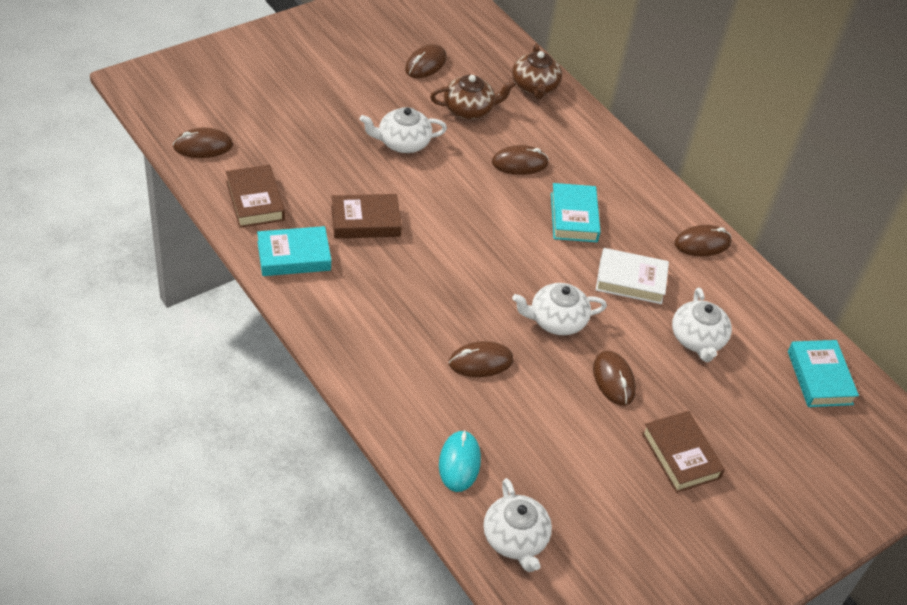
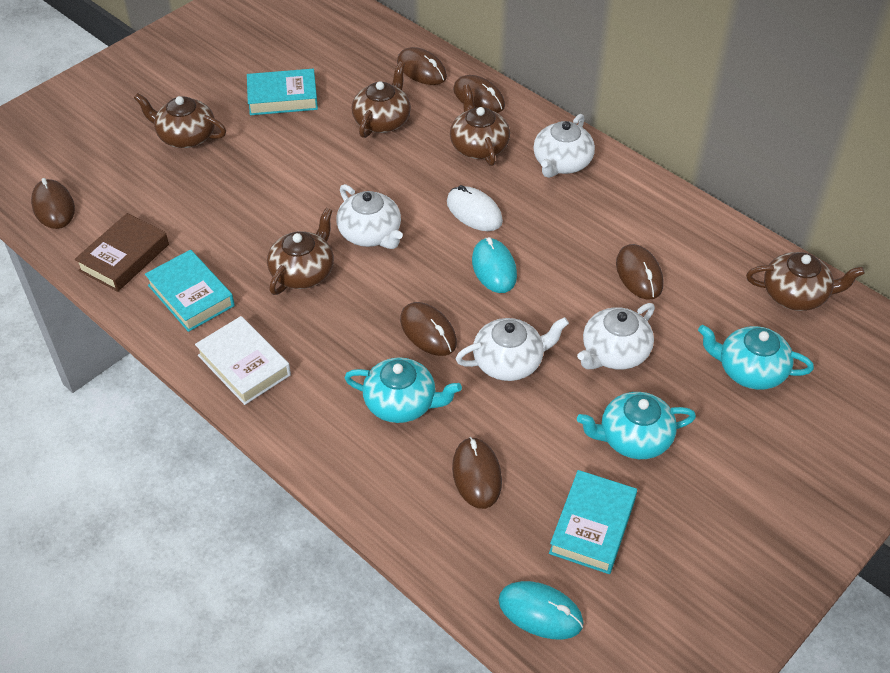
brown book: [226,165,285,228] [331,194,402,239] [642,411,725,493] = 3 -> [75,213,169,292] = 1
brown teapot: [430,75,516,119] [512,44,562,99] = 2 -> [134,93,226,148] [267,208,334,295] [352,62,411,138] [450,85,510,166] [746,252,865,311] = 5
turquoise mouse: [439,430,481,492] = 1 -> [472,237,517,293] [499,581,584,639] = 2
turquoise teapot: none = 0 -> [344,357,462,423] [577,392,696,459] [698,325,814,390] = 3
white mouse: none = 0 -> [447,185,503,231] = 1

